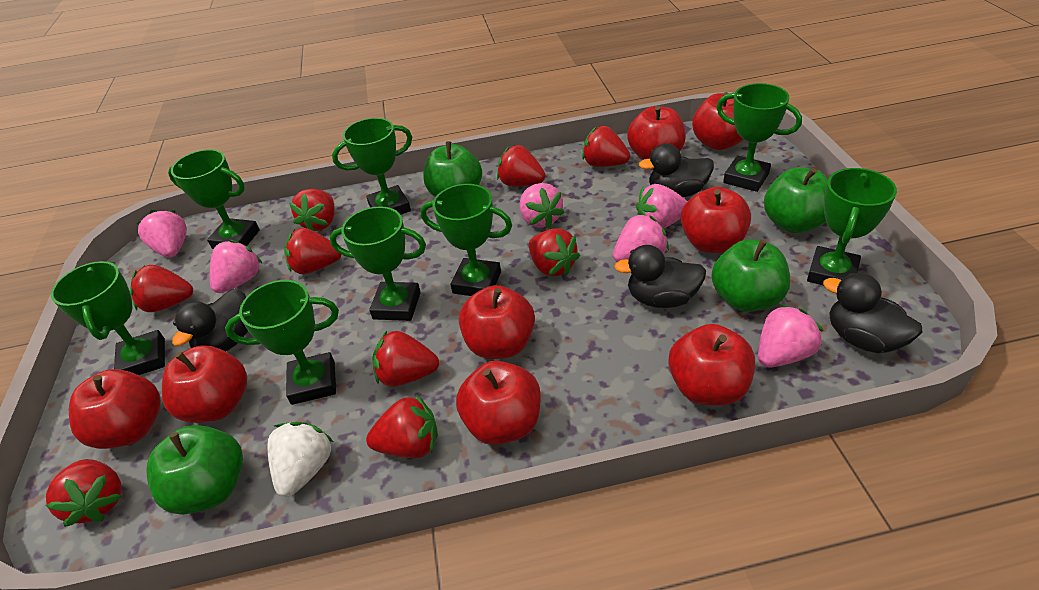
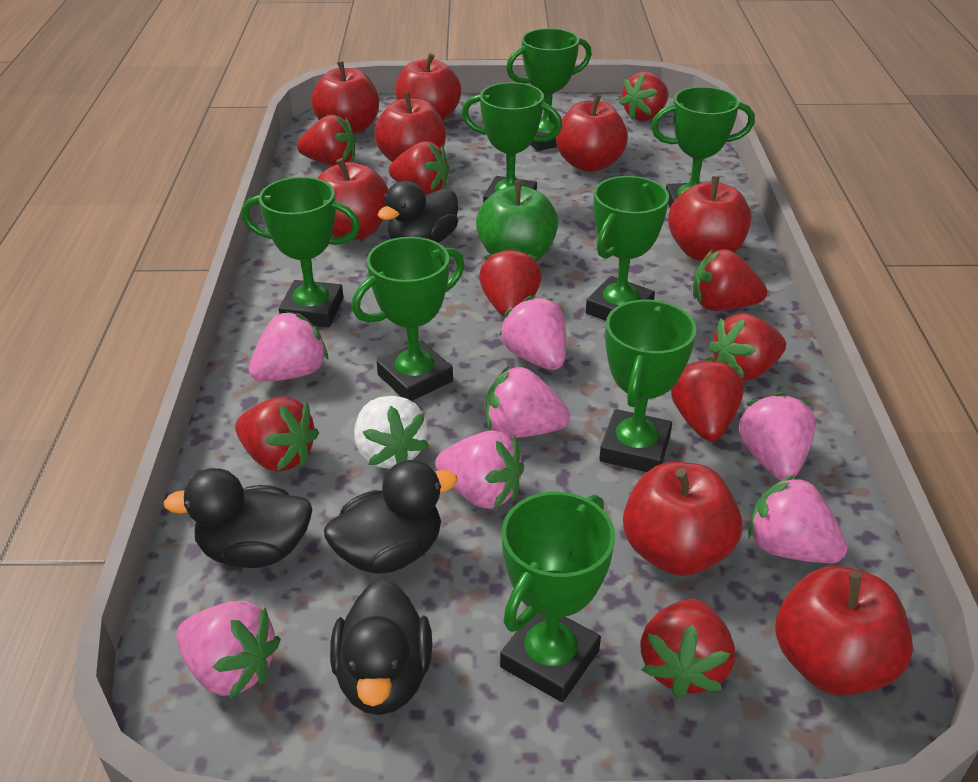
green apple: [146,425,243,515] [423,141,482,197] [711,239,790,312] [764,167,828,233] = 4 -> [476,180,558,261] = 1
pink strawberry: [136,210,187,258] [210,240,263,293] [520,183,565,228] [613,213,669,262] [636,184,687,228] [758,304,824,368] = 6 -> [176,601,281,699] [249,311,328,382] [435,430,524,509] [486,365,570,438] [499,295,566,370] [739,392,816,480] [748,475,848,563] = 7

